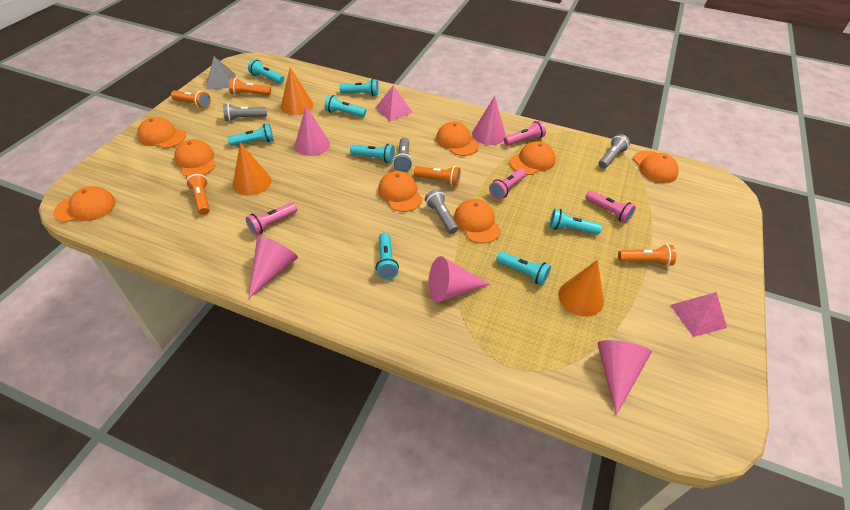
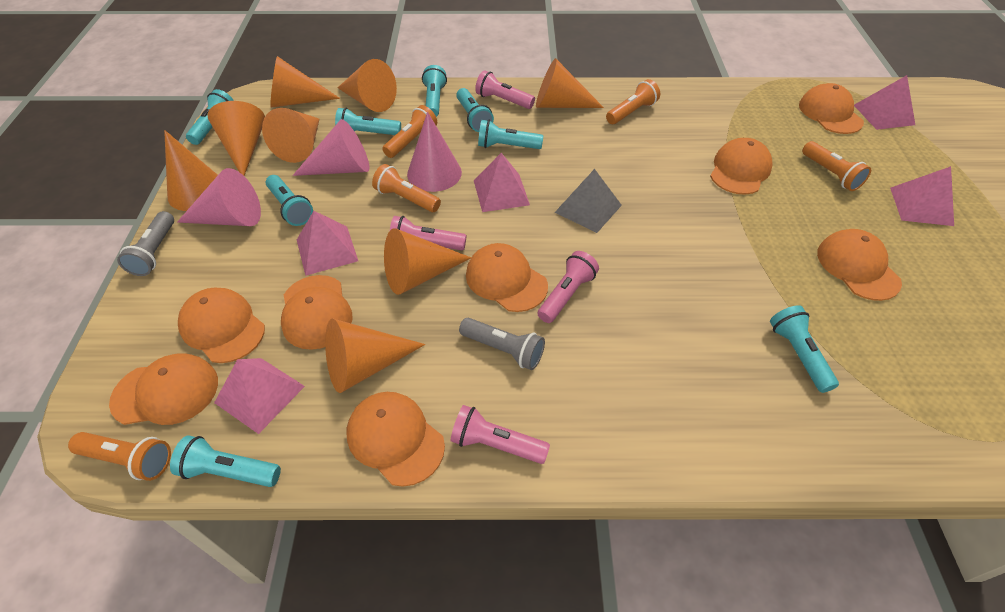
grey flashlight: [223,103,267,121] [393,138,412,172] [425,189,458,234] [598,134,630,169] = 4 -> [117,211,174,276] [459,318,545,370] = 2
orange cone: [233,142,272,196] [281,67,314,115] [558,260,604,317] = 3 -> [164,130,218,211] [207,101,265,176] [262,108,319,163] [270,56,340,108] [325,318,425,393] [337,59,397,112] [384,228,471,295] [536,58,604,108] = 8
pink cone: [248,236,298,299] [295,106,330,156] [428,256,490,303] [472,96,506,145] [598,340,652,415] = 5 -> [177,168,261,226] [293,119,369,176] [407,112,462,192] = 3
pink pyramid: [375,85,413,121] [670,292,727,337] = 2 -> [214,358,305,434] [297,211,358,276] [474,153,530,212] [854,75,915,130] [890,166,954,226] = 5

